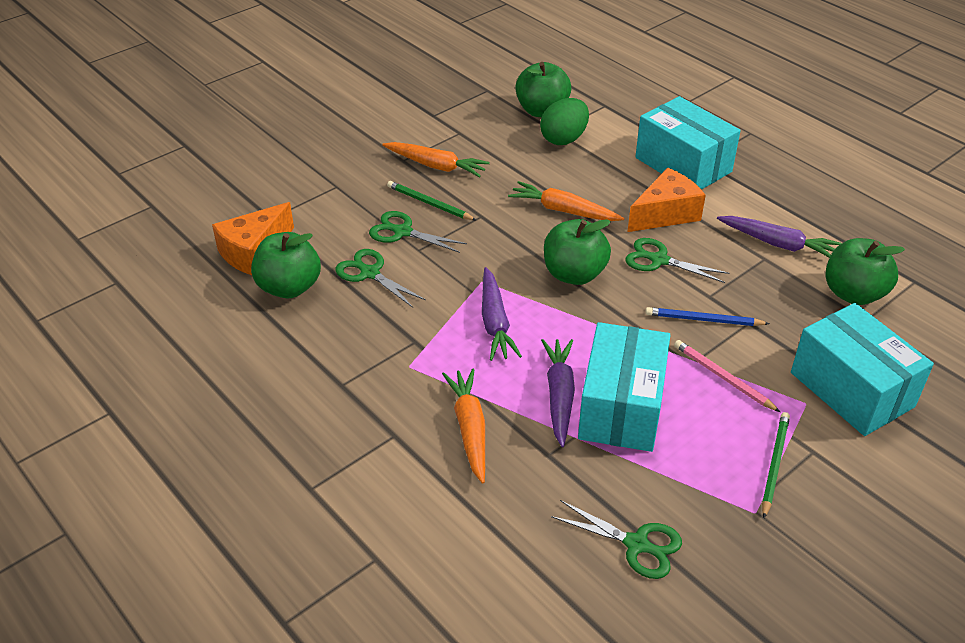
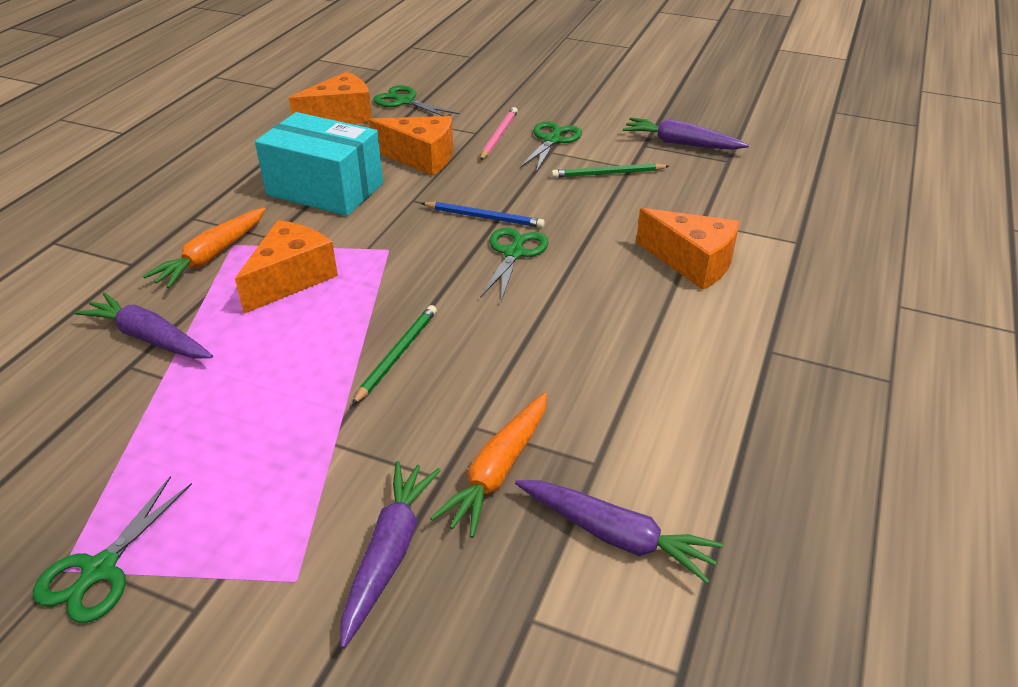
green apple: [251,232,321,298] [515,62,571,117] [544,219,611,285] [826,238,905,305] = 4 -> none = 0
green egg: [540,98,589,145] = 1 -> none = 0
orange carrot: [382,142,490,177] [442,368,485,484] [508,181,624,221] = 3 -> [143,207,266,288] [430,392,547,538] = 2
orange cheese: [212,202,294,275] [627,168,706,232] = 2 -> [235,220,338,314] [289,72,372,124] [368,116,453,176] [636,208,740,290] = 4
purple carrot: [482,267,522,361] [541,339,575,447] [717,216,842,258] = 3 -> [75,292,213,358] [340,461,441,649] [515,480,724,584] [623,117,749,150] = 4
turquoise box: [578,322,670,452] [635,96,741,190] [791,303,934,436] = 3 -> [255,112,383,216] = 1

